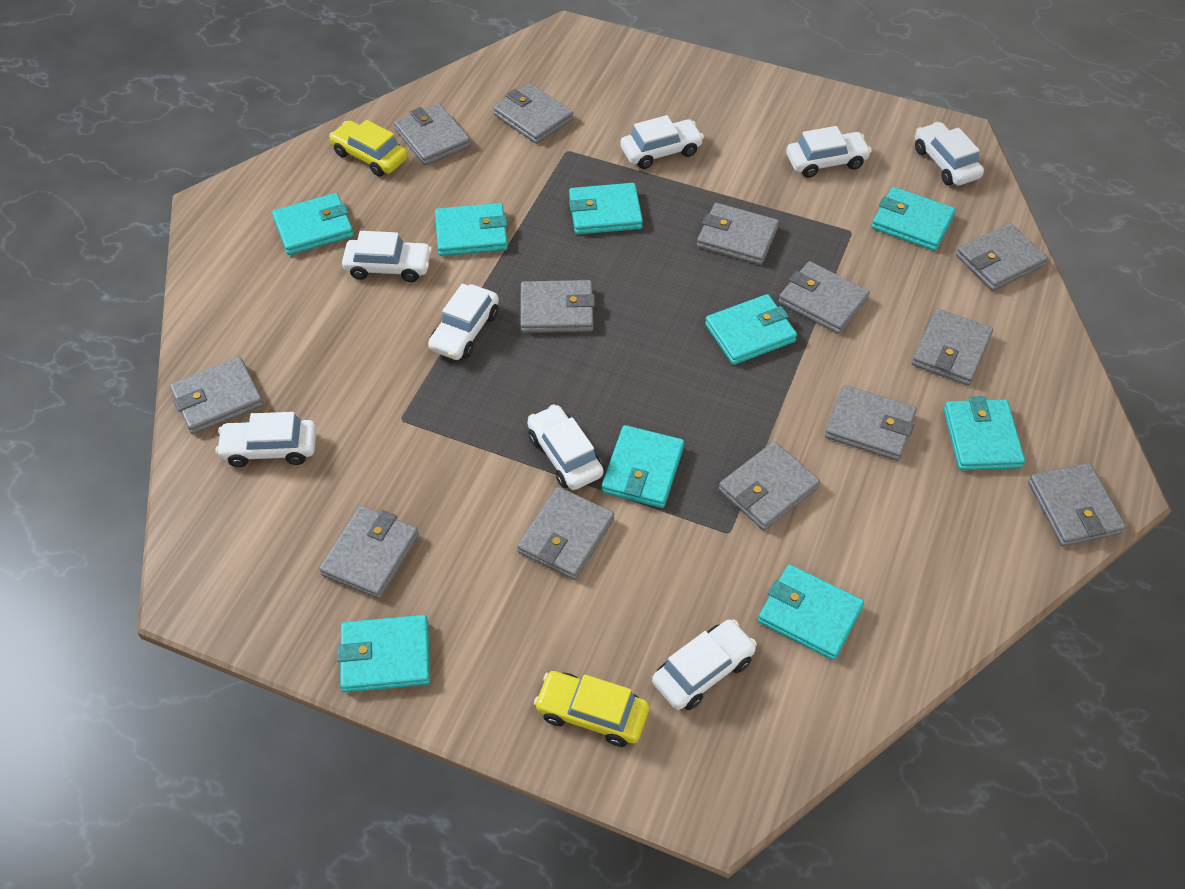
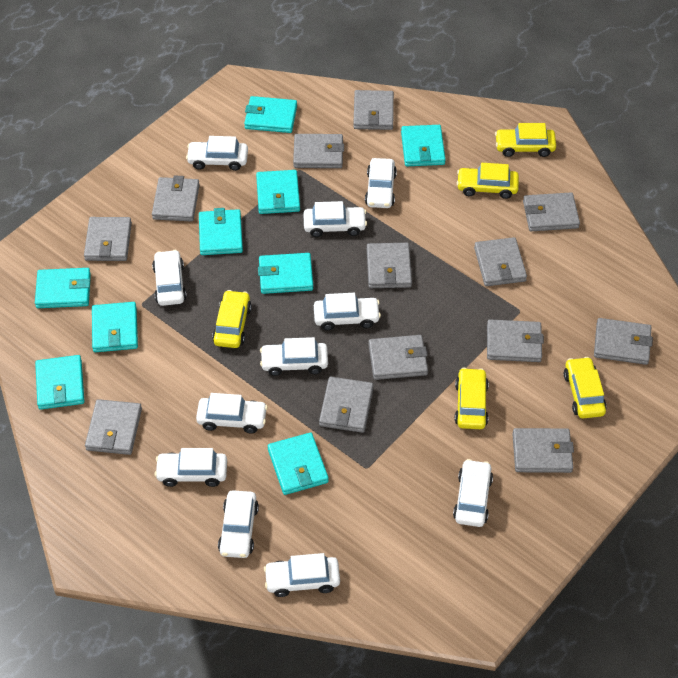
white car: [215,412,317,467] [342,231,432,282] [428,284,499,360] [527,404,603,490] [620,115,704,169] [652,619,757,710] [786,126,872,178] [915,122,984,186] = 8 -> [152,250,187,306] [154,448,227,487] [186,136,248,171] [196,393,268,434] [218,490,259,558] [260,337,328,376] [264,553,340,597] [303,201,367,237] [314,293,381,330] [365,158,397,208] [453,459,493,527] = 11
yellow car: [329,120,408,177] [534,671,649,747] = 2 -> [212,290,252,348] [455,368,489,429] [457,163,519,199] [495,123,556,157] [564,357,607,418] = 5

